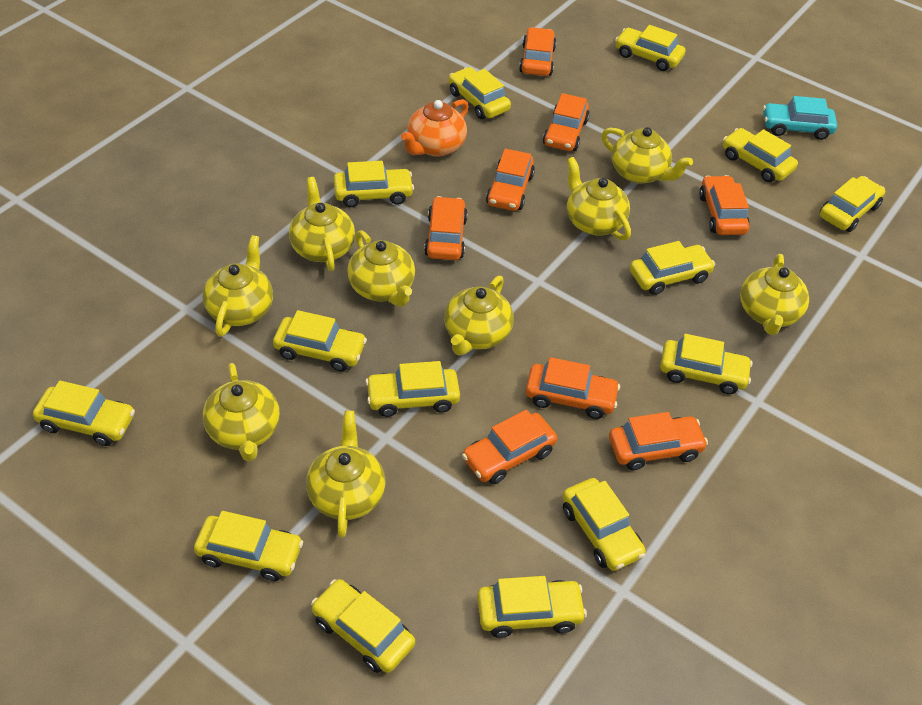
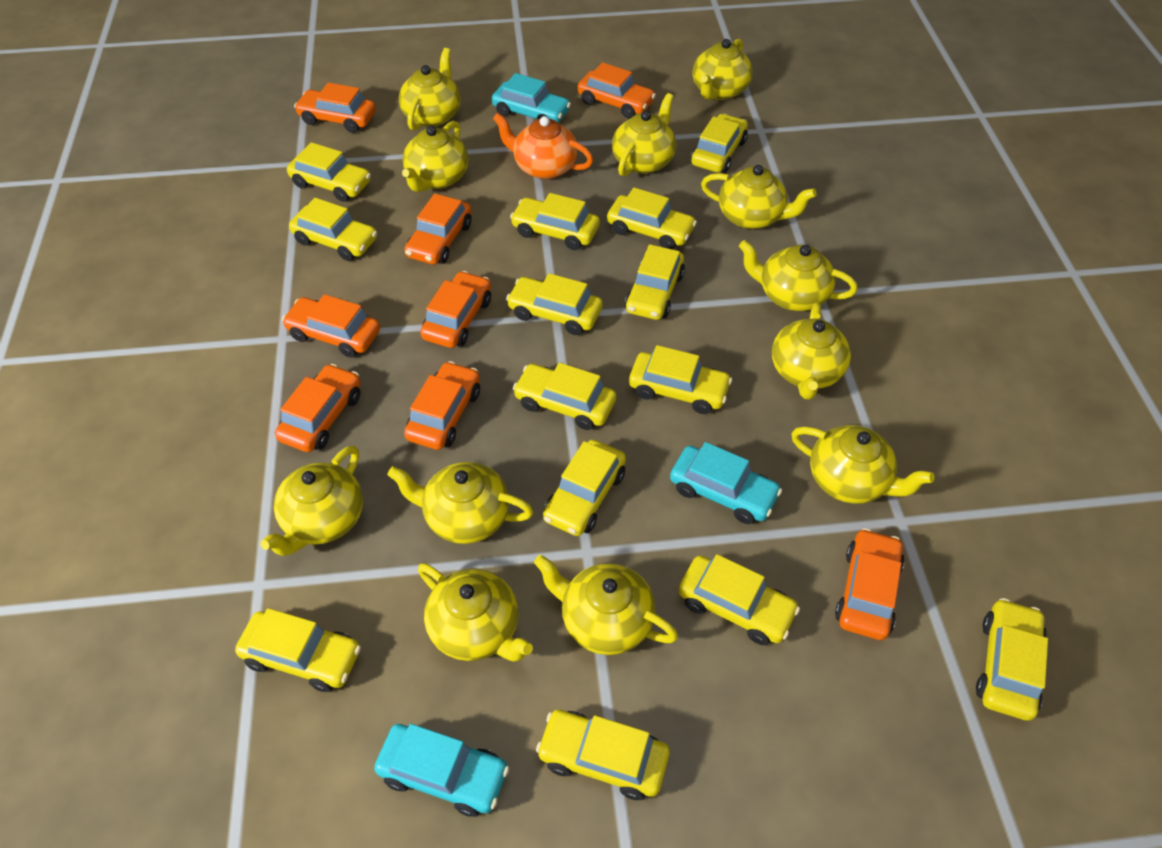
turquoise car: [763,96,837,140] = 1 -> [374,724,509,817] [492,73,571,123] [670,442,782,524] = 3
yellow teapot: [203,235,273,337] [203,363,280,462] [289,177,355,271] [306,411,386,538] [347,230,415,307] [444,276,514,355] [567,157,631,241] [601,127,693,184] [740,254,809,335] = 9 -> [260,446,363,556] [388,462,533,544] [399,48,461,131] [402,121,469,192] [418,563,533,662] [534,555,678,655] [612,93,676,176] [692,38,753,100] [701,165,817,229] [739,240,858,311] [772,303,851,400] [791,425,934,504] = 12

